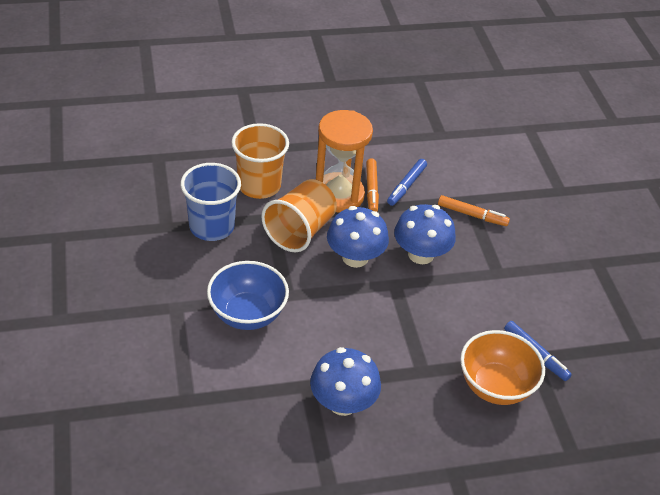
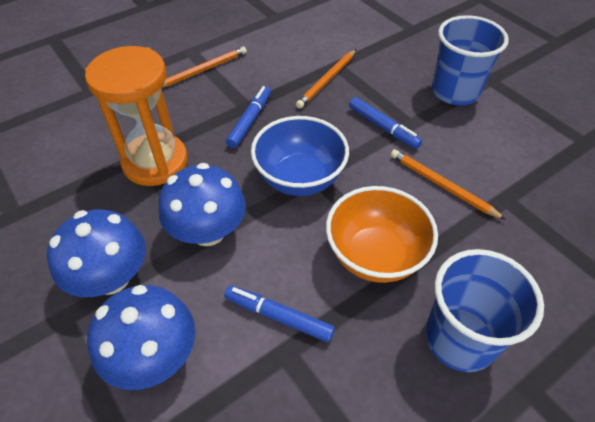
blue cup: [180,163,241,241] = 1 -> [425,249,544,372] [432,15,509,105] = 2
blue marker: [387,159,427,206] [504,321,572,381] = 2 -> [224,285,335,342] [226,86,271,148] [349,97,422,149] = 3
orange cup: [231,123,289,199] [261,179,337,252] = 2 -> none = 0
orange marker: [366,158,379,212] [438,195,510,226] = 2 -> none = 0
orange pencil: none = 0 -> [161,47,247,88] [296,49,356,109] [391,149,506,220] = 3

